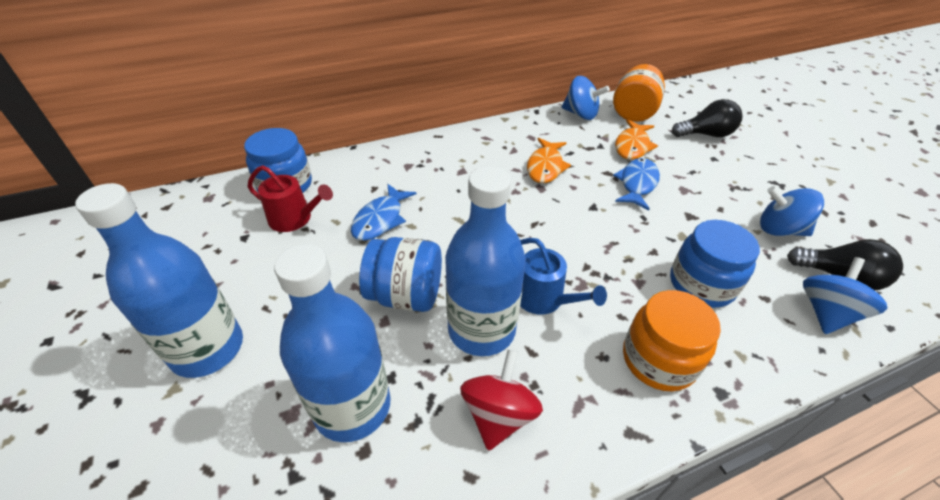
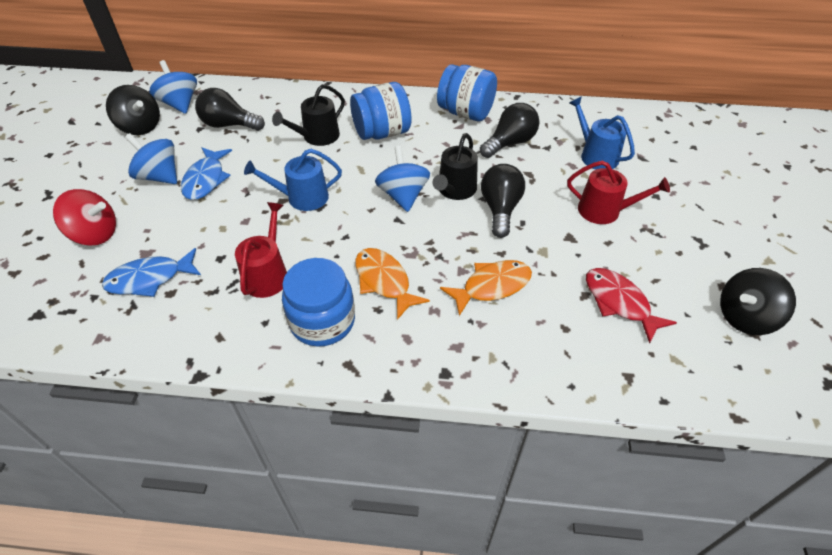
black light bulb: [672,99,742,137] [787,239,903,290] = 2 -> [195,88,265,131] [480,103,539,158] [481,164,525,238] = 3
black spinning top: none = 0 -> [106,85,160,135] [720,268,796,335] = 2
black watering can: none = 0 -> [272,84,345,146] [432,133,478,200] = 2
blue bottle: [75,183,243,378] [274,244,391,442] [445,166,526,356] = 3 -> none = 0
blue watering can: [520,238,607,315] = 1 -> [244,149,342,211] [569,96,635,170] = 2
orange jar: [613,64,665,122] [623,290,721,391] = 2 -> none = 0
red fish: none = 0 -> [586,268,677,344] = 1
red watering can: [248,165,333,232] = 1 -> [235,202,287,298] [567,161,670,224] = 2

